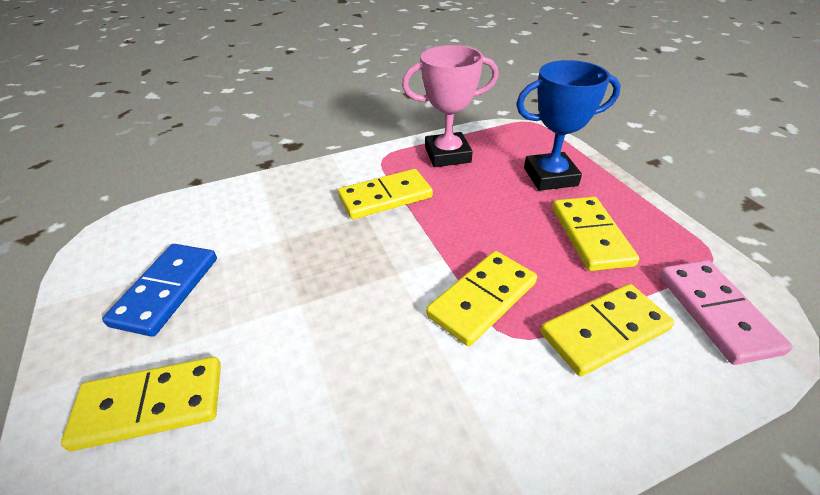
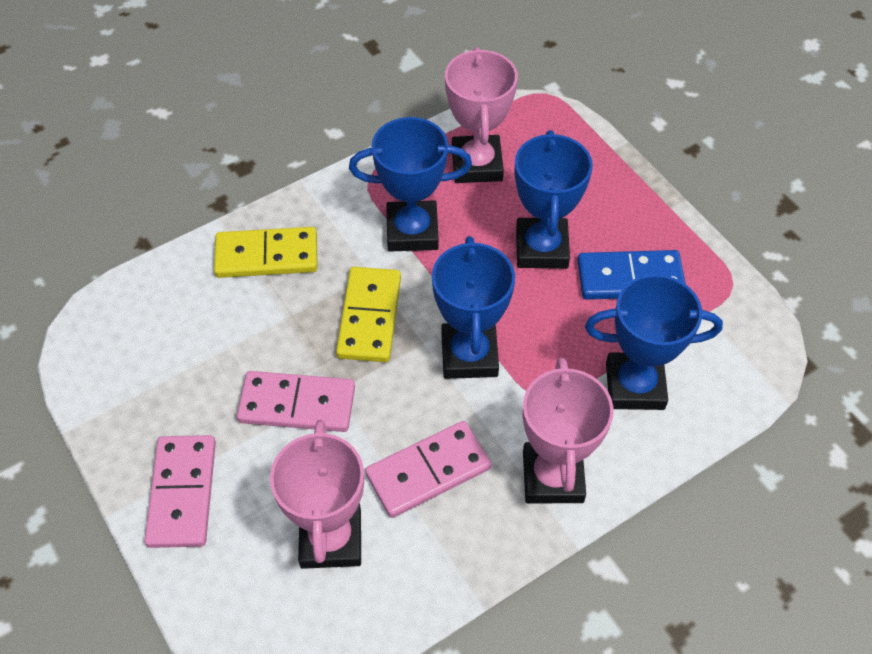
blue trophy: [516,60,621,191] = 1 -> [349,117,472,252] [432,236,515,379] [515,130,593,269] [585,274,723,410] = 4
pink domino: [659,260,793,365] = 1 -> [145,435,216,548] [237,371,355,432] [365,421,491,518] = 3
pink trophy: [402,45,498,167] = 1 -> [270,420,364,569] [445,47,518,183] [523,357,614,503] = 3
yellow domino: [61,357,221,451] [338,169,433,220] [426,251,537,346] [541,284,674,376] [552,197,639,271] = 5 -> [214,227,318,278] [336,267,401,362] = 2

